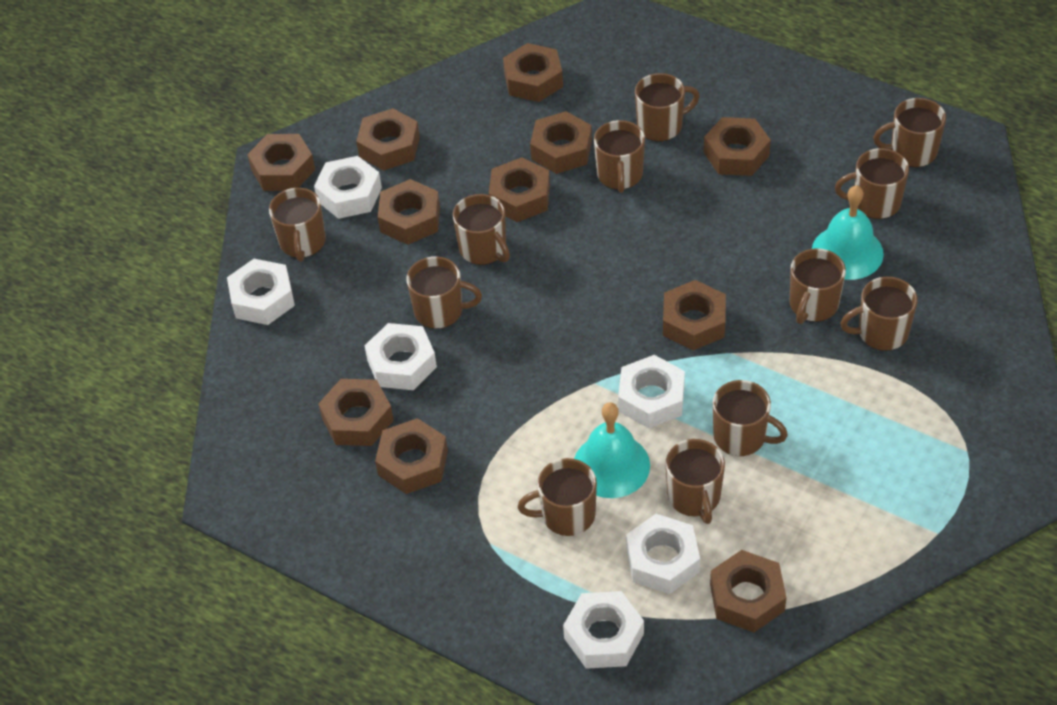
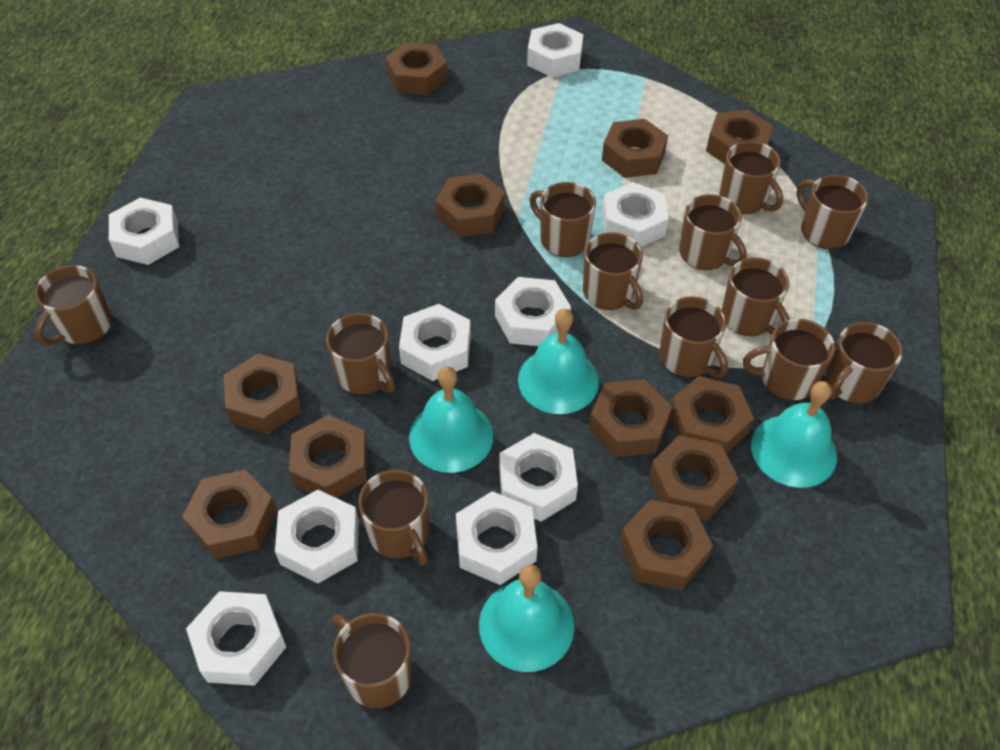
brown mug: [269,188,326,262] [406,256,482,329] [453,194,510,265] [518,458,597,536] [594,120,645,193] [635,73,700,141] [666,439,725,524] [713,380,788,456] [790,248,846,324] [835,148,909,219] [840,276,918,351] [873,98,946,167] = 12 -> [35,265,112,346] [326,313,395,395] [333,613,412,708] [358,470,429,566] [529,182,596,257] [583,232,643,310] [659,296,728,378] [679,194,747,270] [720,141,783,214] [722,258,789,336] [743,319,835,401] [797,174,868,249] [826,322,903,404] = 13
turquoise bell: [574,402,650,498] [812,185,884,280] = 2 -> [409,366,493,473] [479,564,574,672] [518,308,599,414] [751,381,837,488] = 4
white nut: [227,259,295,325] [314,156,382,219] [364,323,437,390] [563,591,644,669] [618,355,685,428] [626,514,700,594] = 6 -> [109,198,179,265] [186,591,286,686] [275,490,359,583] [399,304,471,381] [456,491,537,585] [495,277,571,346] [499,433,578,522] [527,23,583,77] [602,182,669,247] = 9

